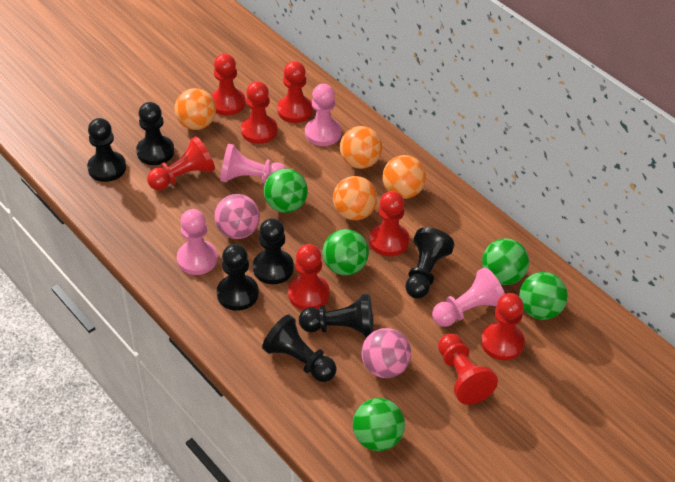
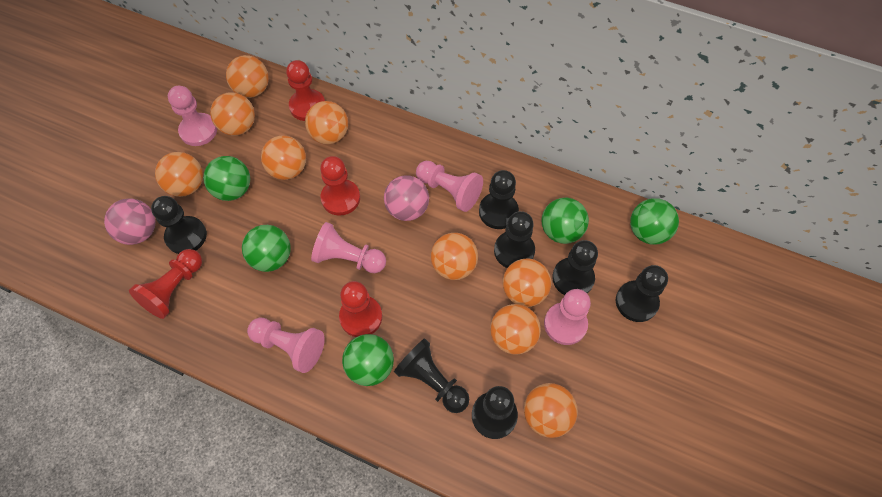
orange ball: [175,88,216,130] [333,176,377,220] [340,126,382,169] [382,155,426,199] = 4 -> [155,152,203,197] [210,92,255,136] [226,55,269,98] [261,136,306,180] [305,101,348,144] [431,233,478,280] [490,304,541,355] [503,258,551,307] [524,383,578,438] = 9
pink pawn: [177,209,218,275] [220,144,287,183] [305,84,342,146] [432,267,505,327] = 4 -> [168,86,217,146] [247,318,325,373] [311,222,386,273] [416,161,483,212] [544,289,591,345] = 5
red pawn: [147,136,215,190] [211,54,246,115] [241,81,278,144] [277,61,313,123] [288,244,330,310] [369,191,409,256] [438,333,498,405] [481,293,525,360] = 8 -> [129,249,202,319] [286,60,325,121] [320,156,360,216] [339,281,382,337] = 4

